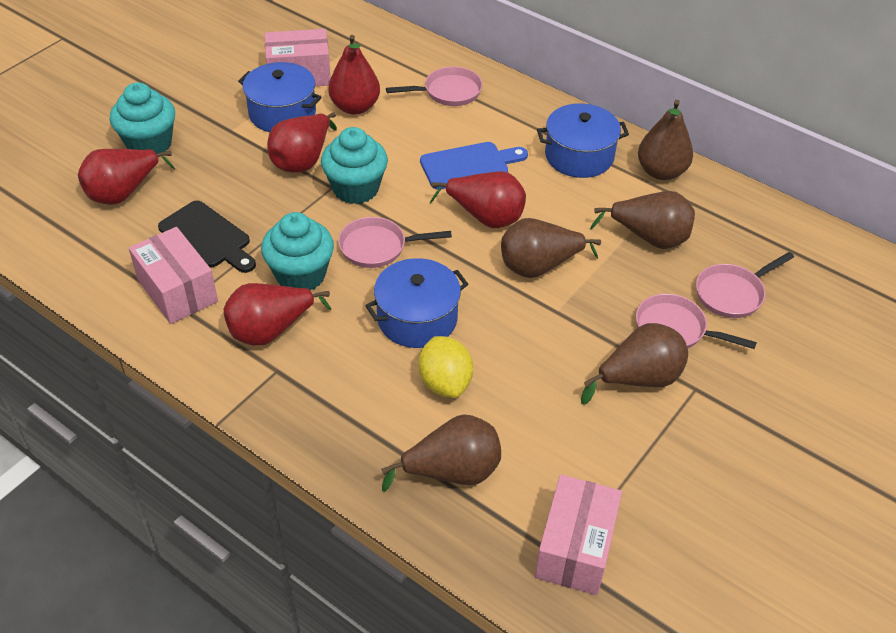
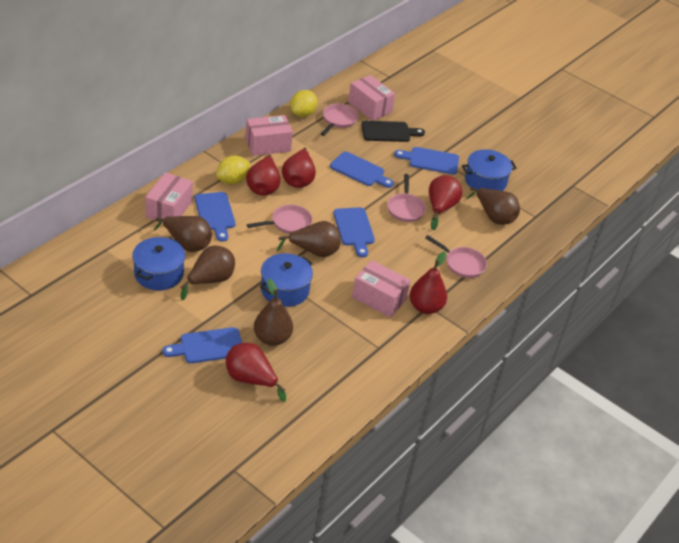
blue cutting board: [420,142,528,190] = 1 -> [162,327,242,363] [195,192,236,242] [330,152,394,188] [333,207,375,257] [394,147,459,174] = 5
pink box: [129,227,218,324] [265,29,331,86] [535,475,622,595] = 3 -> [145,172,193,223] [245,115,293,156] [348,75,395,121] [352,260,411,318] = 4
turquoise cupcake: [110,82,175,154] [261,212,334,290] [321,127,388,204] = 3 -> none = 0
yellow lemon: [418,336,473,398] = 1 -> [216,156,251,184] [290,90,318,117] = 2

